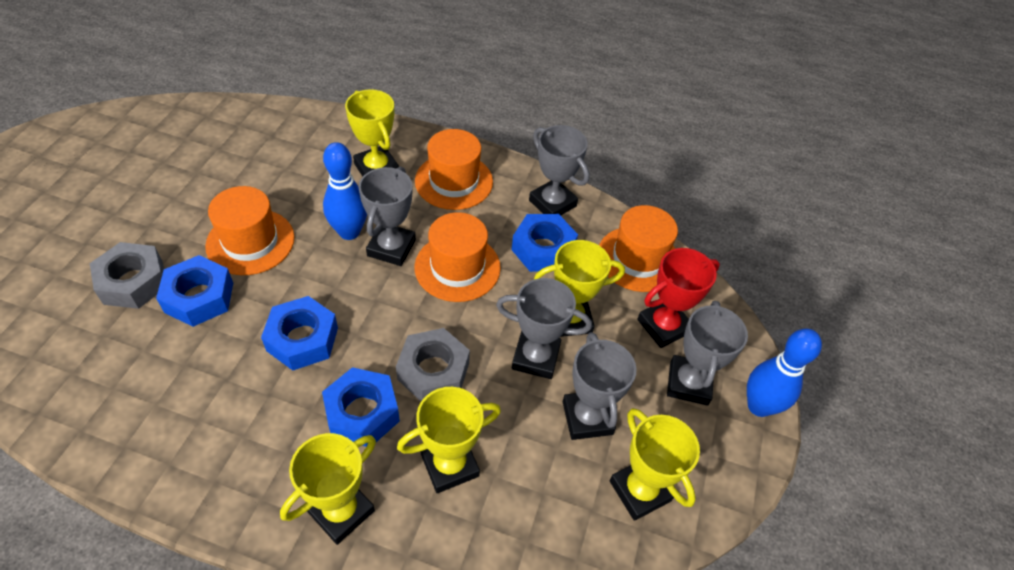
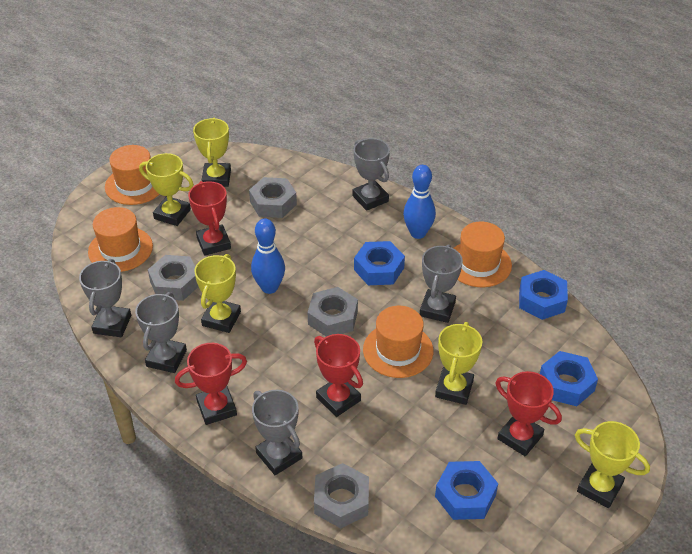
grey nut: [90,242,164,309] [396,328,470,401] = 2 -> [148,255,199,301] [249,177,297,218] [307,287,358,337] [314,463,369,528] = 4
red trophy: [637,248,720,348] = 1 -> [175,343,247,425] [188,181,231,256] [314,334,363,417] [495,371,562,456] = 4

